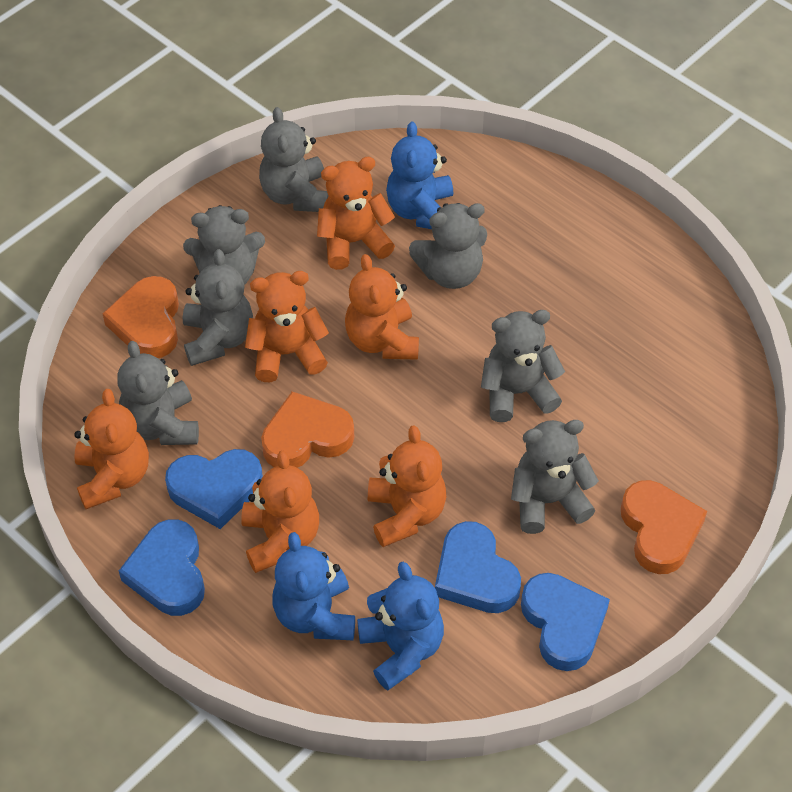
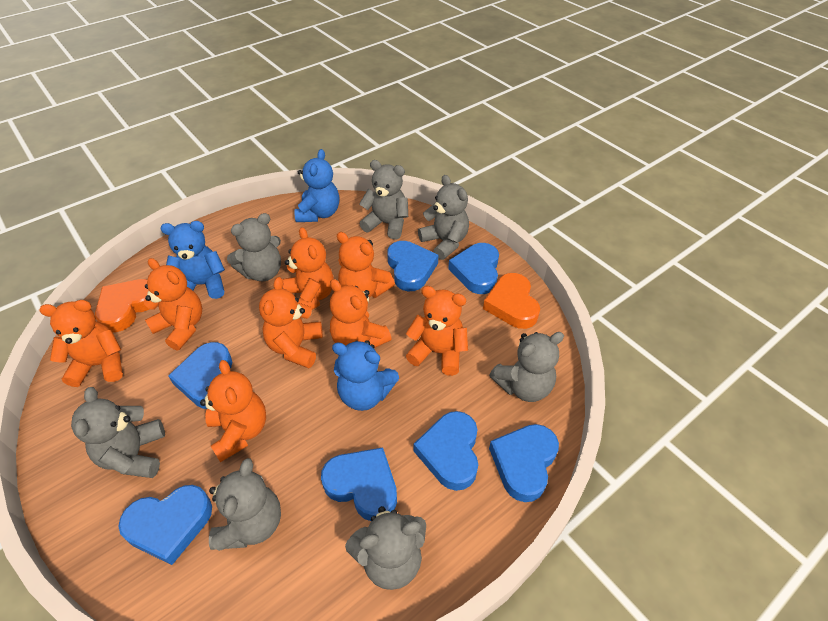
blue heart: [119,519,205,616] [165,449,263,529] [435,521,521,613] [521,573,610,671] = 4 -> [118,485,212,565] [168,342,232,409] [321,447,397,521] [387,241,438,291] [414,411,478,491] [448,243,499,294] [489,424,559,502] = 7
orange heart: [102,276,179,358] [261,392,354,468] [621,480,707,574] = 3 -> [95,279,149,332] [483,273,540,329] = 2
orange teddy bear: [74,389,149,509] [241,451,319,573] [245,271,329,382] [317,157,395,270] [345,254,419,360] [368,425,446,547] = 6 -> [39,300,123,387] [144,258,202,351] [200,360,266,462] [259,277,323,368] [283,227,334,310] [330,279,392,348] [337,232,395,298] [406,286,468,376] = 8

